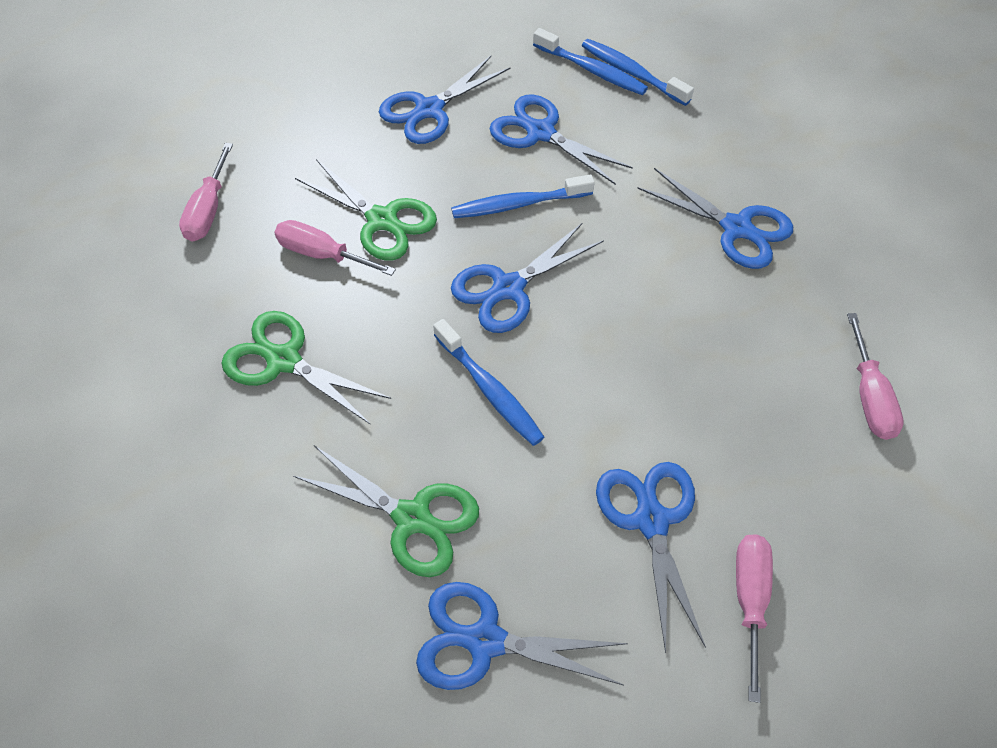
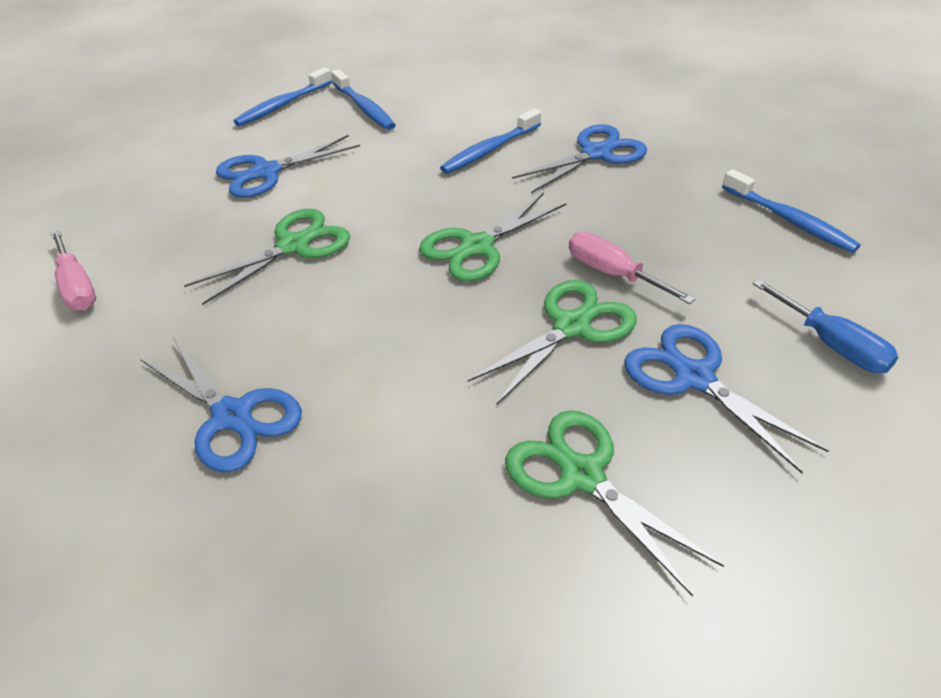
blue scissors: [379,56,510,144] [416,582,628,690] [451,222,604,333] [489,95,633,185] [596,462,706,653] [637,168,793,269] = 6 -> [140,339,302,472] [216,135,360,198] [512,124,647,193] [624,324,829,473] = 4
blue screwdriver: none = 0 -> [752,279,898,373] = 1
green scissors: [222,311,391,425] [293,445,479,577] [295,159,437,261] = 3 -> [184,209,350,305] [419,193,567,282] [468,280,637,404] [505,410,724,597] = 4
pink screwdriver: [179,143,233,242] [274,220,396,276] [736,534,773,703] [847,313,904,440] = 4 -> [50,230,96,310] [569,232,695,304] = 2

